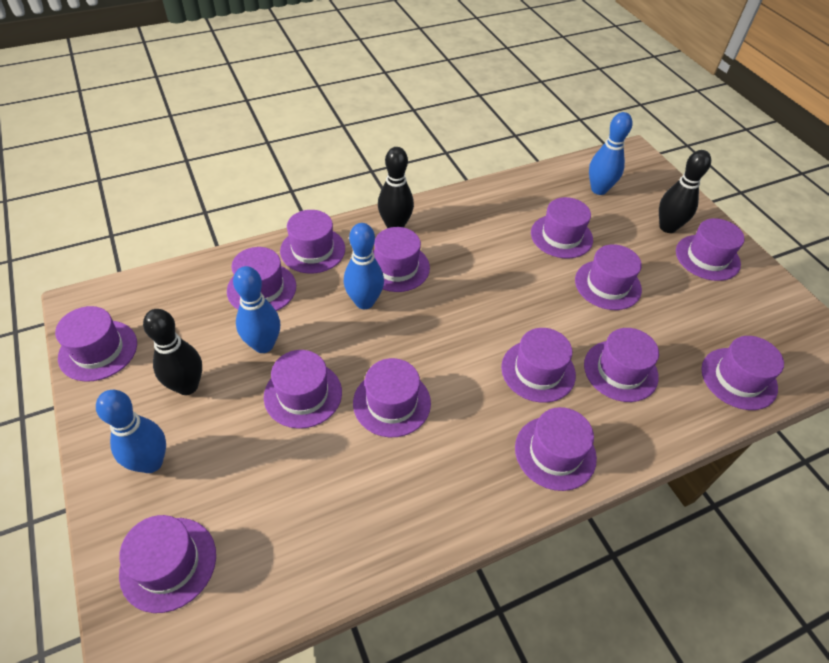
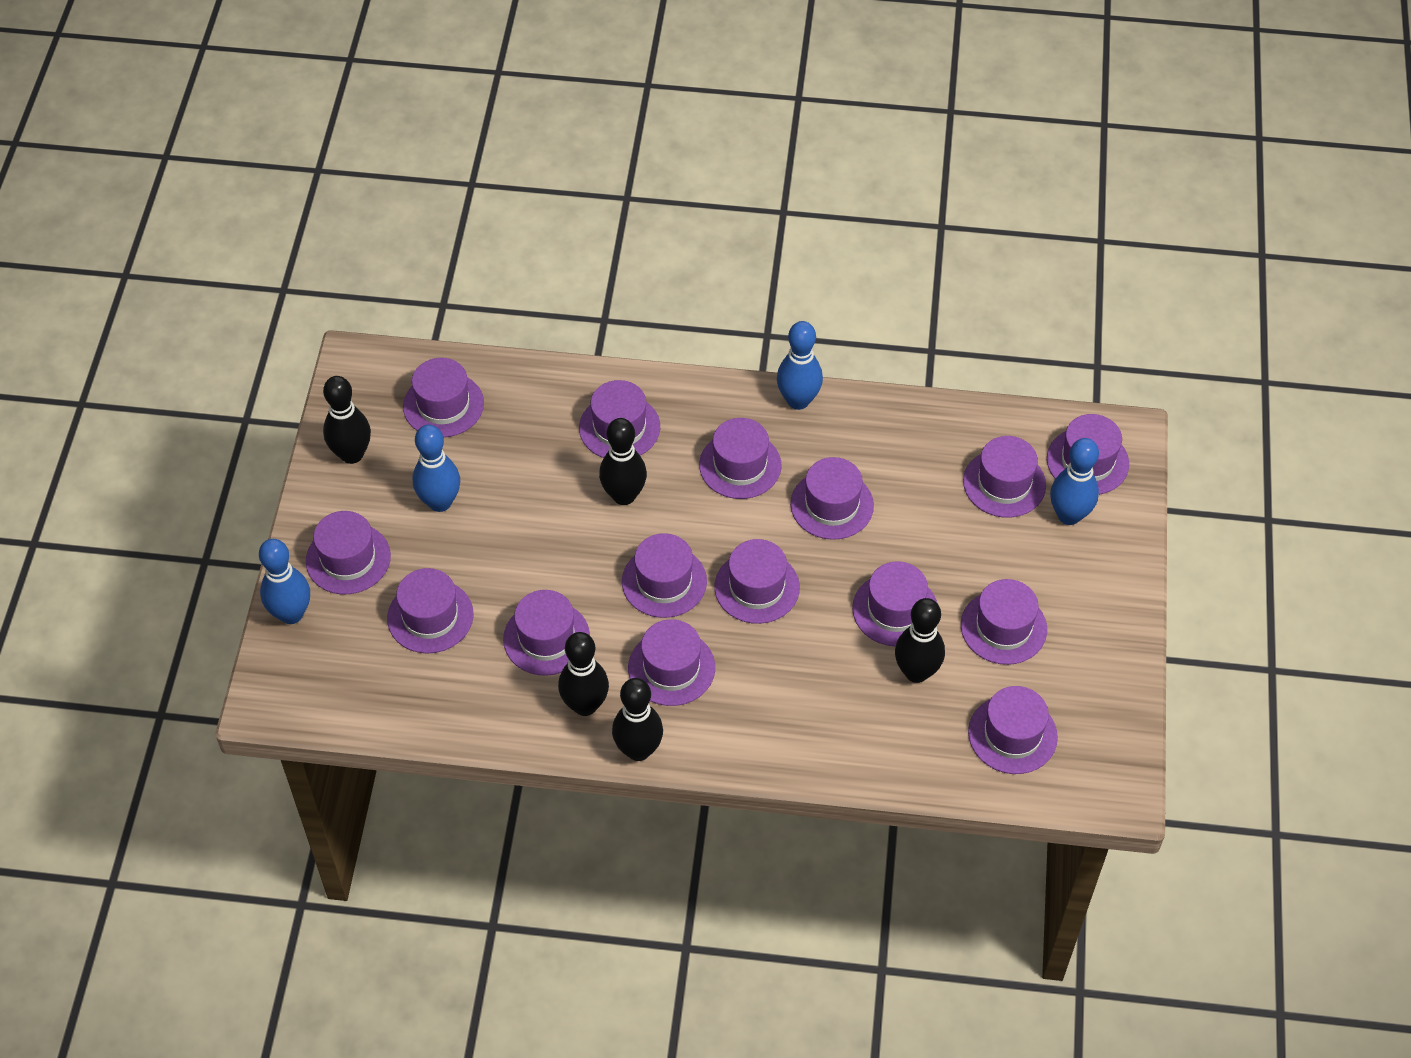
black bowling pin: [143,309,202,395] [378,147,414,228] [659,150,711,233] = 3 -> [323,376,371,464] [558,632,609,716] [599,418,647,505] [612,678,663,761] [895,598,945,683] = 5
purple hat: [55,306,137,382] [119,515,216,613] [227,247,296,311] [264,350,342,429] [280,210,345,273] [353,358,431,437] [373,227,430,292] [501,328,576,403] [515,407,597,491] [531,197,593,258] [575,244,642,310] [584,328,659,402] [676,218,745,281] [701,336,784,410] = 14 -> [306,511,391,594] [387,568,474,654] [403,358,484,437] [503,590,590,676] [579,380,660,458] [622,533,707,618] [628,619,715,706] [699,418,781,499] [714,539,800,624] [790,457,874,540] [852,561,938,647] [961,579,1047,665] [963,436,1046,518] [968,686,1058,774] [1047,414,1129,495] = 15

